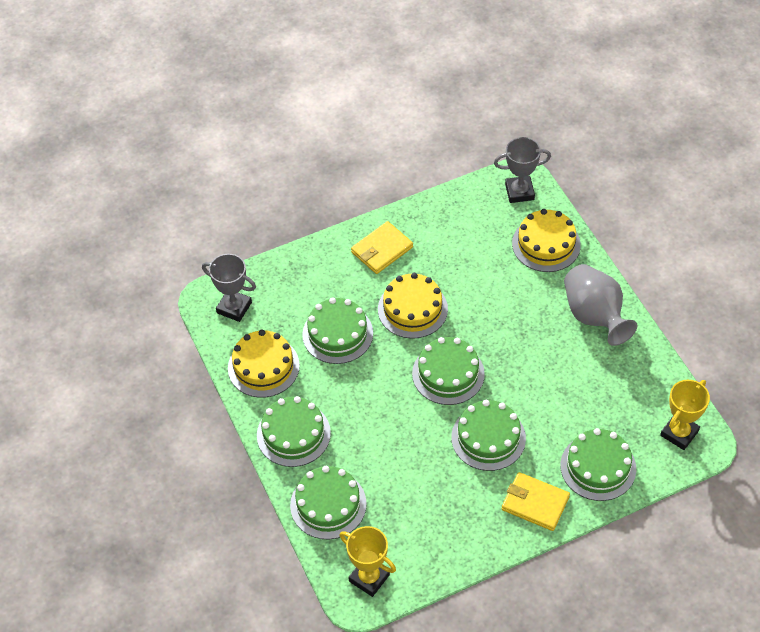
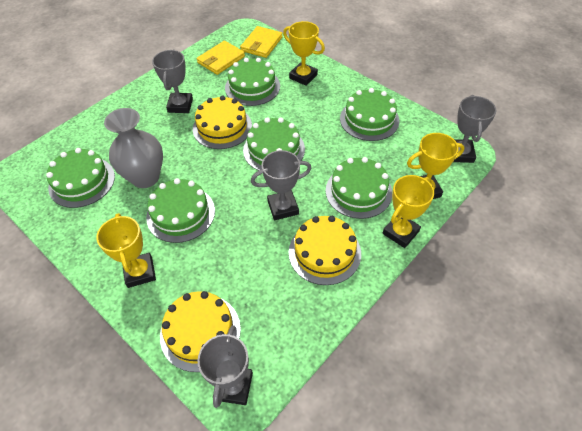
grey trophy: [202,254,256,322] [494,137,551,203] = 2 -> [152,50,193,113] [197,325,253,408] [251,150,312,220] [453,95,496,163] = 4
yellow trophy: [339,526,396,597] [660,380,710,450] = 2 -> [96,213,156,288] [283,21,325,86] [383,175,434,248] [407,133,465,199] = 4

